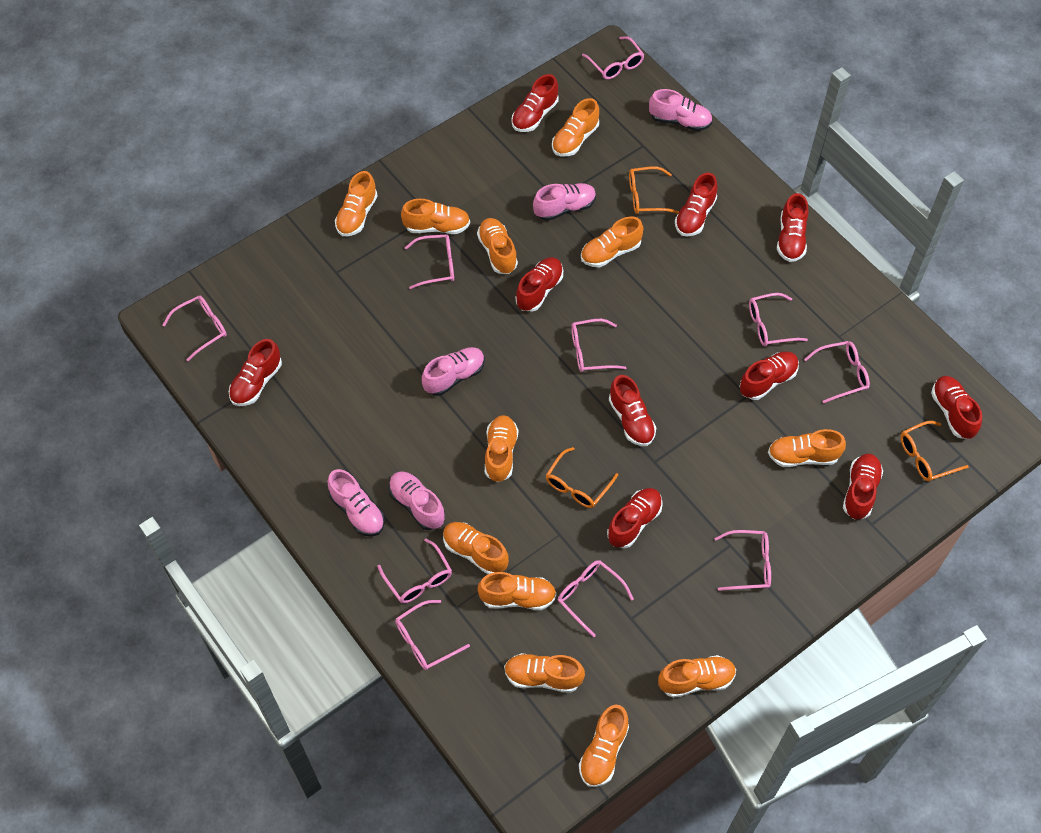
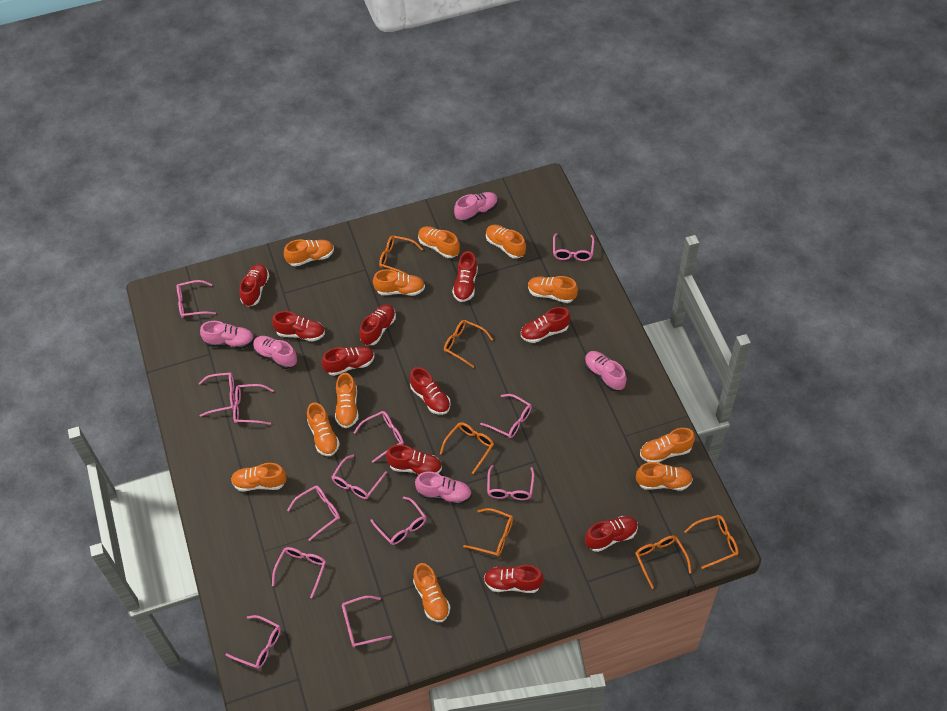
orange glasses: [546,447,618,508] [629,166,679,214] [900,421,969,481] = 3 -> [379,235,423,275] [440,422,494,474] [444,320,493,368] [463,508,513,557] [635,536,691,589] [684,515,739,569] = 6
orange shoe: [335,171,378,236] [401,199,470,234] [443,522,509,574] [477,218,518,274] [477,572,557,610] [485,415,518,482] [504,653,585,693] [552,98,599,156] [579,704,629,787] [581,217,643,267] [658,655,736,698] [768,429,846,467] = 12 -> [231,463,287,491] [284,239,334,267] [307,402,340,456] [335,373,359,428] [373,269,425,296] [413,563,451,622] [418,226,460,258] [486,225,526,259] [528,276,578,303] [636,462,693,490] [640,428,695,463] = 11
pink glasses: [163,296,227,361] [377,538,452,603] [395,600,470,670] [405,234,454,289] [558,560,634,637] [571,319,626,372] [582,36,644,79] [714,530,771,591] [749,293,808,346] [804,341,870,403] = 10 -> [177,280,216,318] [199,372,235,417] [225,615,281,669] [233,384,274,425] [272,547,326,598] [287,485,340,541] [332,455,387,499] [342,596,392,647] [353,411,404,463] [370,497,426,545] [480,394,532,438] [487,465,534,500] [553,233,594,261] = 13

